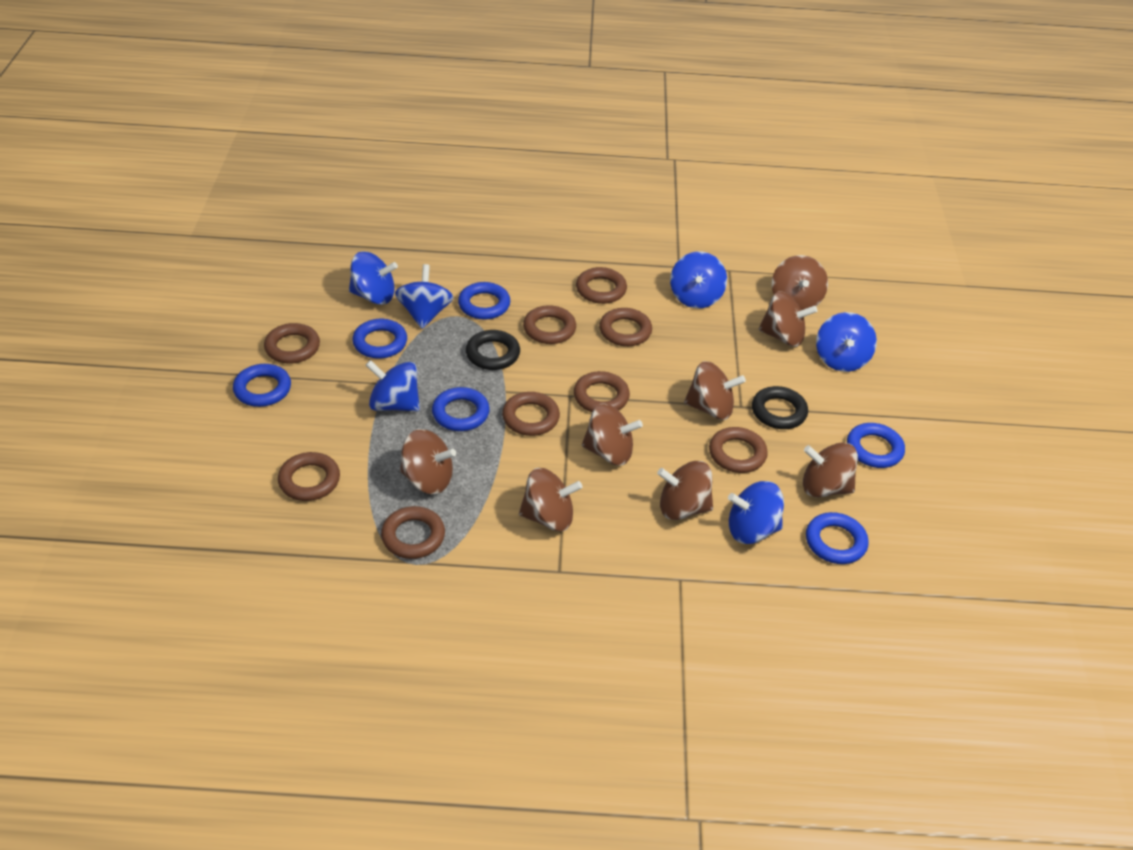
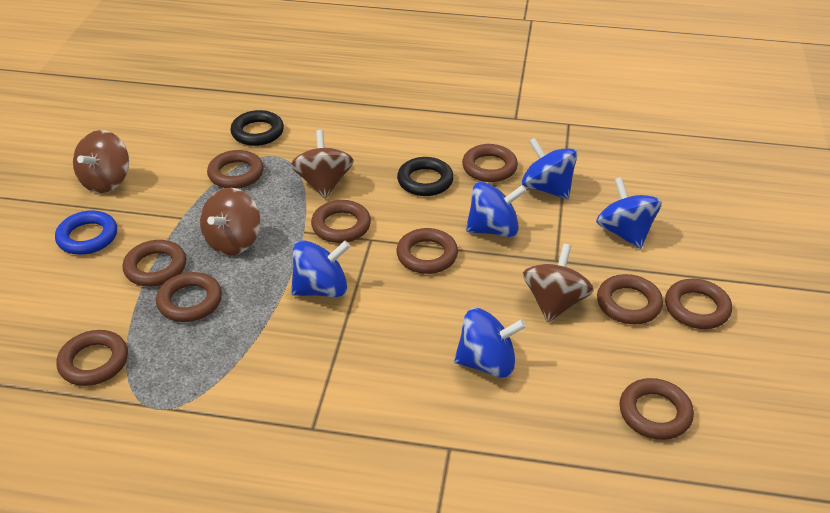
blue ring: [233,364,291,407] [352,319,407,359] [432,387,490,431] [458,282,510,320] [806,512,869,564] [847,423,905,468] = 6 -> [55,210,117,255] = 1
blue spinning top: [349,251,398,305] [366,360,420,411] [395,264,453,329] [670,251,727,308] [728,481,784,544] [816,312,877,372] = 6 -> [291,240,350,297] [454,308,526,378] [466,181,527,237] [522,137,577,199] [596,177,662,249] = 5
brown ring: [264,323,320,364] [278,452,340,501] [381,506,445,559] [502,392,560,436] [523,305,576,344] [574,371,630,412] [576,267,627,304] [599,308,652,346] [709,427,768,473] = 9 -> [56,330,128,386] [122,240,186,287] [156,272,222,322] [207,150,264,189] [311,200,371,243] [396,228,458,274] [462,144,518,182] [597,274,663,324] [619,378,694,440] [665,279,732,329] = 10
brown spinning top: [400,429,456,494] [519,468,583,531] [582,404,643,466] [657,461,713,520] [684,361,746,420] [758,291,817,347] [772,255,828,310] [803,443,858,498] = 8 -> [73,130,129,193] [200,188,261,255] [291,130,354,199] [523,244,594,322] = 4

